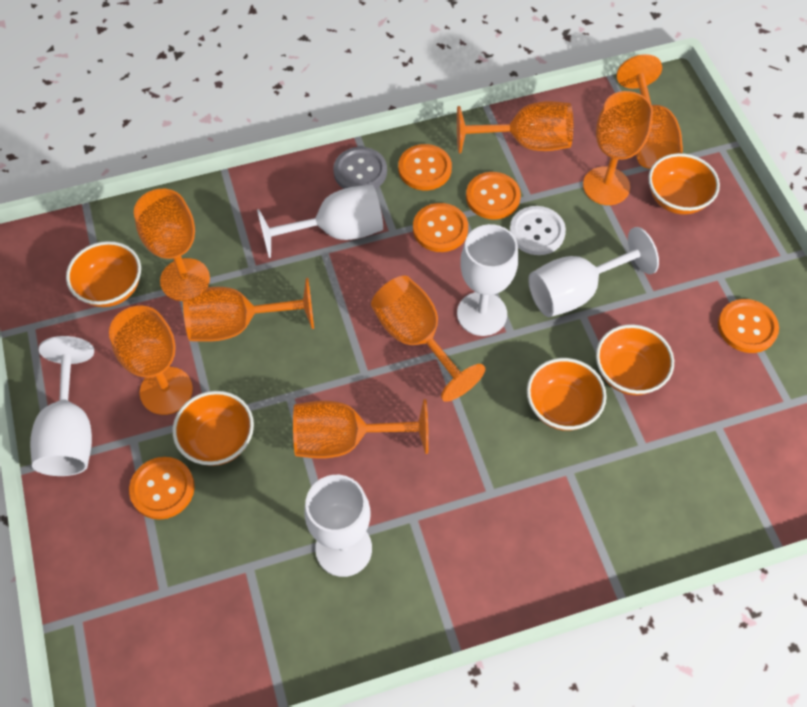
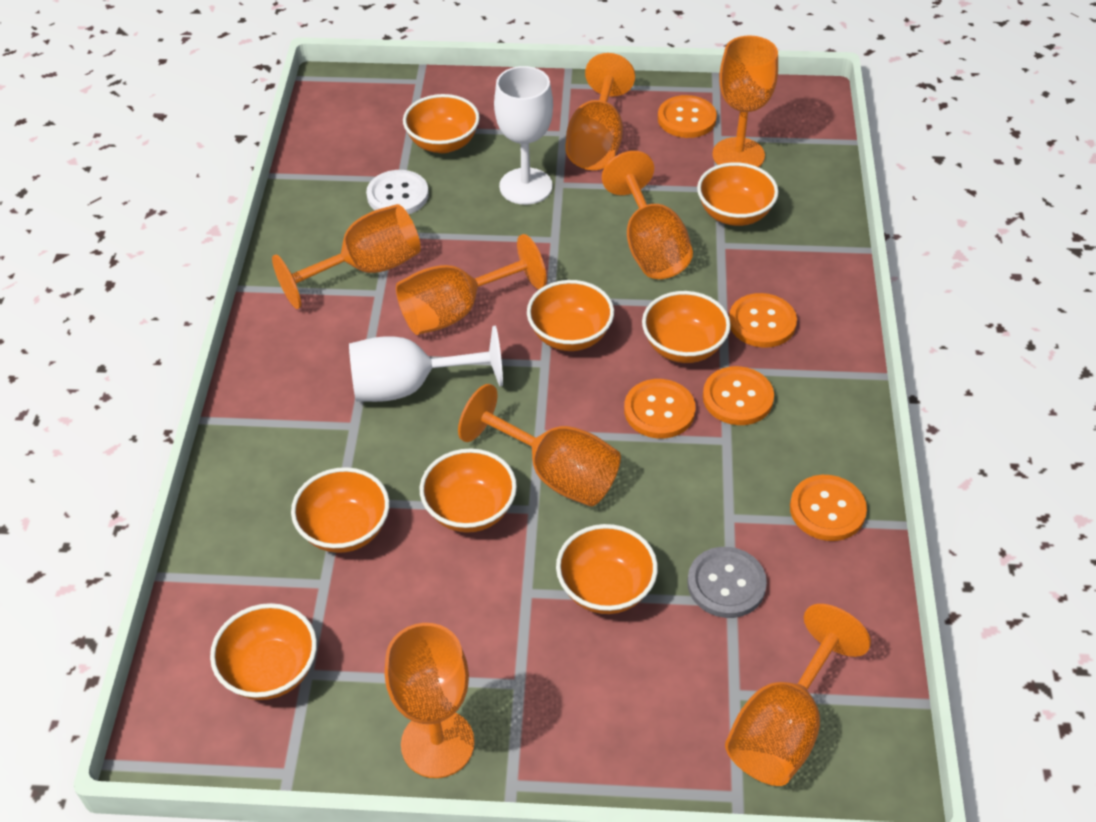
orange bowl: [66,241,141,307] [173,391,254,466] [527,358,607,431] [596,324,674,395] [648,153,720,215] = 5 -> [210,603,317,700] [291,467,390,553] [403,94,480,153] [420,448,517,533] [527,280,614,351] [556,524,658,614] [642,291,731,363] [697,162,779,226] = 8
white goblet: [30,336,94,476] [257,185,383,258] [304,475,372,577] [457,224,518,336] [528,227,659,317] = 5 -> [349,326,503,402] [494,66,553,205] = 2

